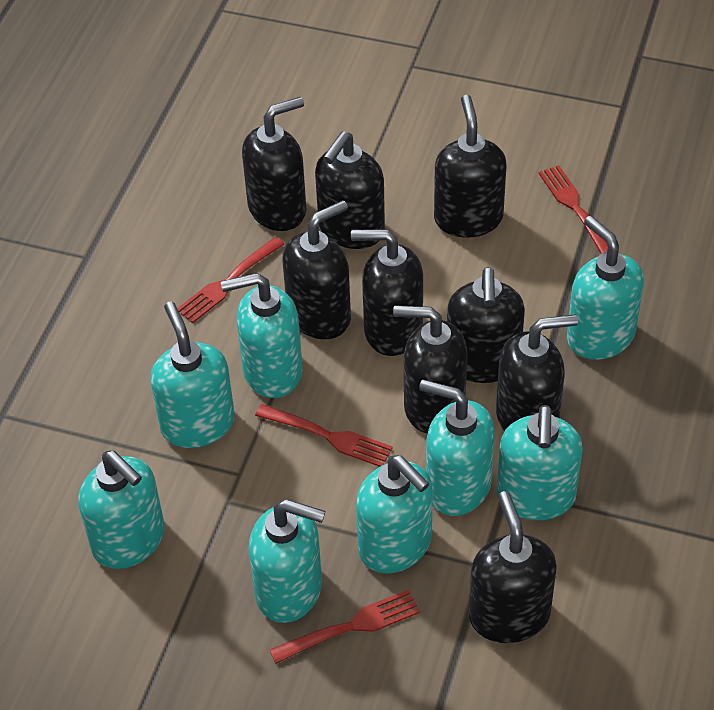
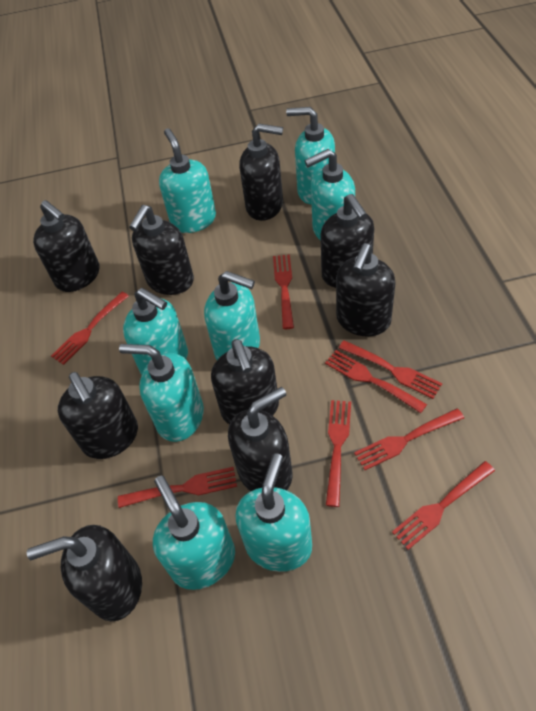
red fork: [177,237,285,323] [255,404,393,467] [270,589,420,664] [538,165,608,254] = 4 -> [51,292,129,365] [118,467,237,508] [273,254,294,329] [325,350,427,413] [326,400,351,507] [339,340,442,399] [354,408,464,470] [392,461,495,550] = 8

